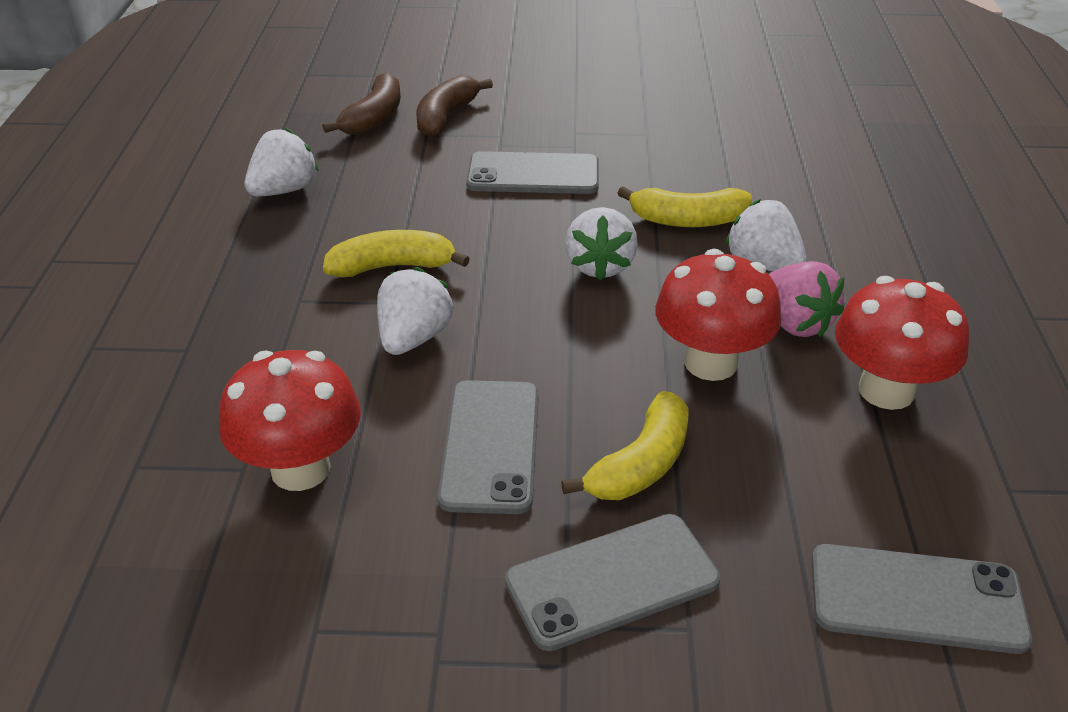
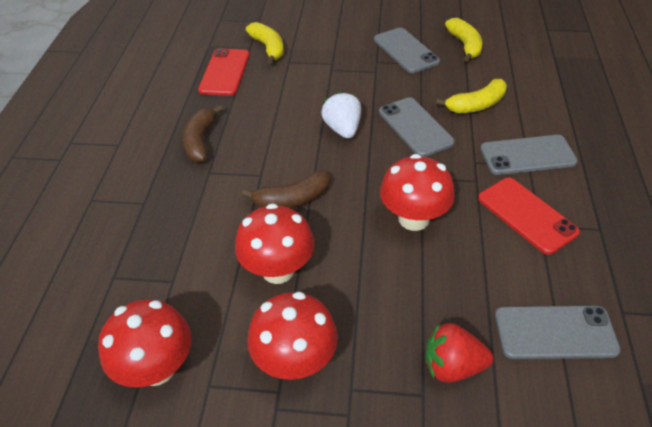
pink strawberry: [769,261,844,337] = 1 -> none = 0
red mushroom: [219,350,361,491] [655,249,781,381] [835,276,969,410] = 3 -> [98,300,192,388] [235,203,315,284] [248,292,338,380] [380,154,455,231] = 4
red phone: none = 0 -> [198,48,250,96] [478,178,580,255] = 2
red strawberry: none = 0 -> [425,323,493,383] = 1
white strawberry: [245,128,319,197] [377,267,453,355] [565,207,638,280] [725,199,807,271] = 4 -> [321,92,361,139] = 1

